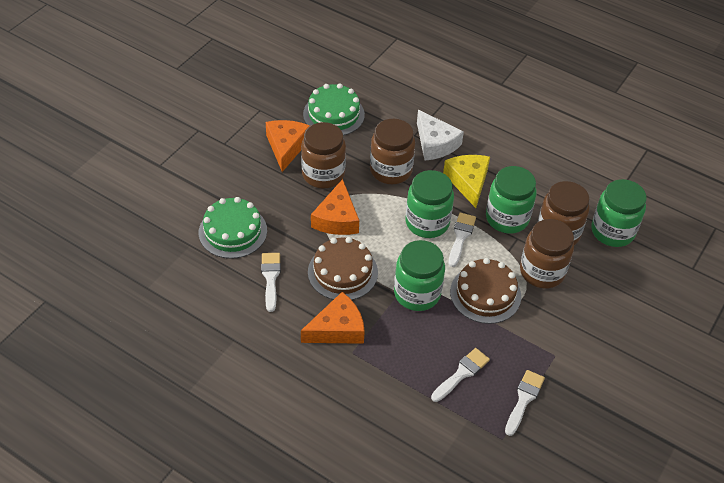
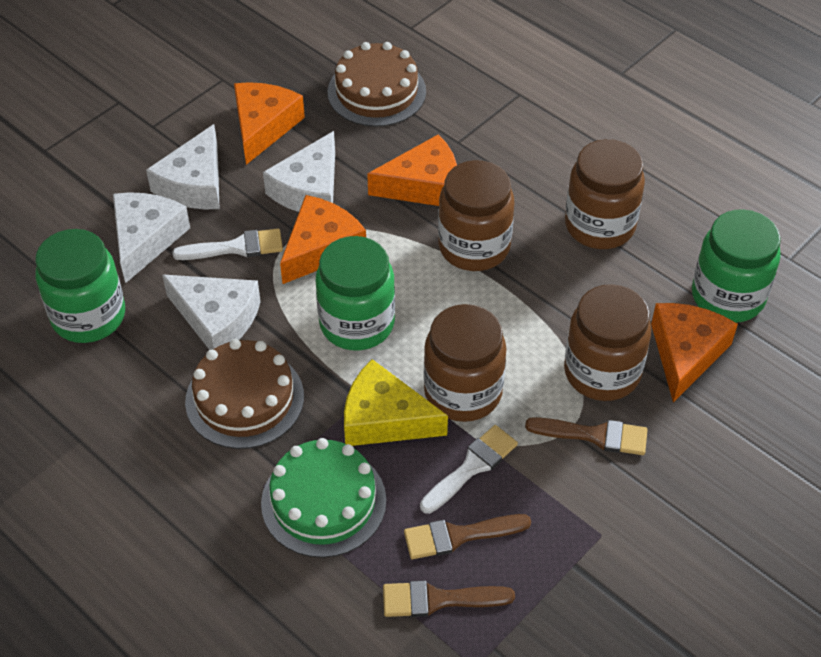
brown brush: none = 0 -> [383,581,515,617] [404,514,531,559] [525,417,648,455] = 3
green cake: [199,197,267,259] [303,83,365,135] = 2 -> [261,438,386,558] = 1
green jar: [394,240,445,311] [406,170,454,238] [486,166,537,233] [591,179,647,247] = 4 -> [35,229,125,343] [316,236,395,350] [692,209,781,323] = 3
orange cheese: [266,120,310,172] [301,292,365,344] [311,179,359,235] = 3 -> [234,82,305,165] [280,195,366,284] [367,134,457,206] [651,303,738,403] = 4
white brush: [261,253,281,312] [431,348,490,402] [448,213,476,267] [505,370,545,436] = 4 -> [172,229,283,260] [420,425,518,514] = 2
white cheese: [417,110,464,161] = 1 -> [113,192,190,284] [146,124,219,209] [162,275,261,350] [263,131,335,212] = 4

